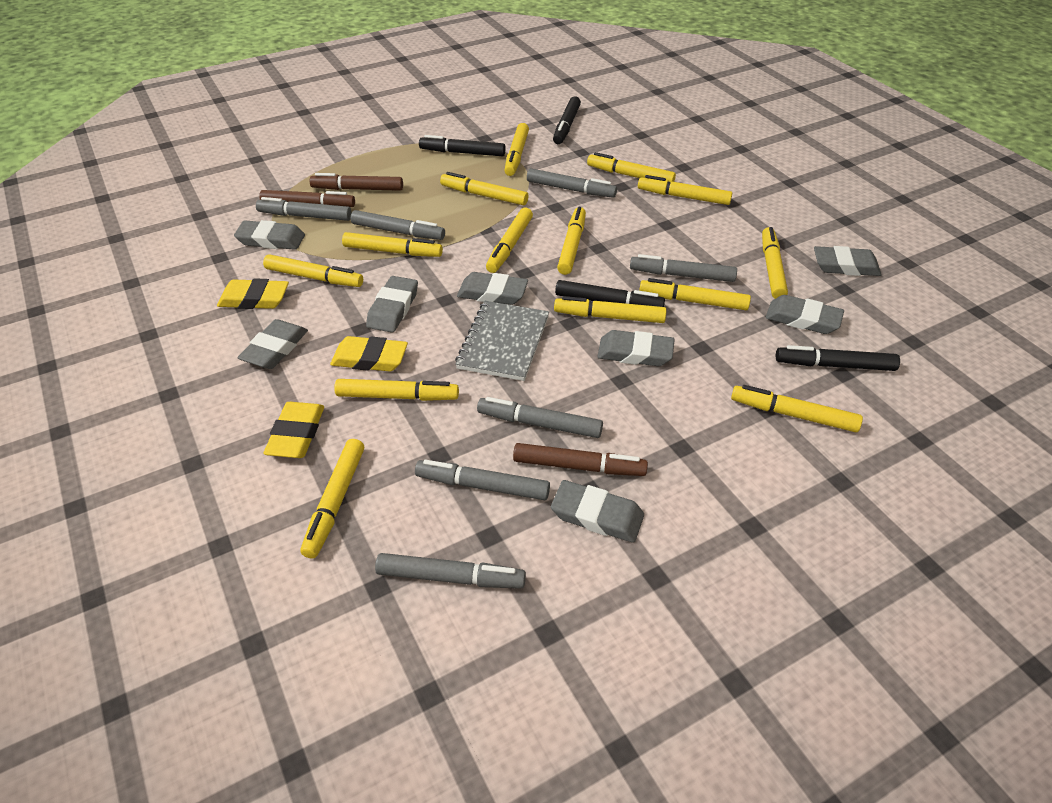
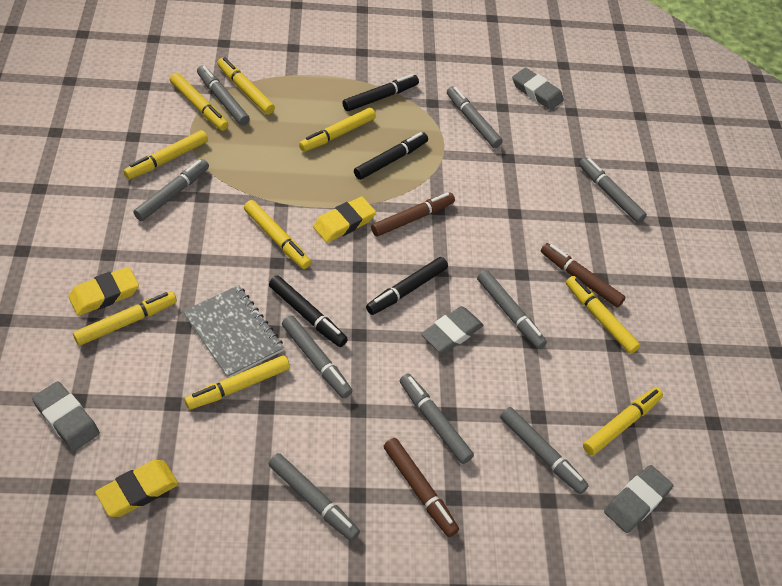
grey eraser: [234,220,305,250] [237,319,308,369] [366,276,418,333] [457,272,528,305] [551,480,644,543] [597,330,675,366] [766,295,844,334] [814,246,882,276] = 8 -> [32,381,100,451] [421,306,484,354] [512,67,564,110] [604,465,674,533] = 4
grey marker: [256,197,352,221] [351,210,445,240] [375,553,526,589] [415,460,550,500] [477,397,603,438] [527,168,617,198] [630,254,737,282] = 7 -> [133,159,209,221] [197,65,250,126] [268,453,360,541] [282,315,352,398] [400,374,474,464] [447,86,503,148] [477,270,547,349] [500,407,589,494] [579,157,647,223] = 9
yellow marker: [263,254,363,287] [300,439,364,559] [334,379,459,401] [342,232,443,257] [440,172,528,205] [486,207,533,273] [504,123,529,176] [554,296,666,323] [557,207,586,275] [587,152,676,182] [638,175,732,205] [639,278,751,310] [731,385,863,432] [762,227,788,299] = 14 -> [73,291,177,346] [123,130,208,180] [170,73,229,131] [184,355,290,410] [217,57,275,115] [244,200,311,269] [299,108,376,152] [566,276,640,354] [583,387,663,456] = 9

